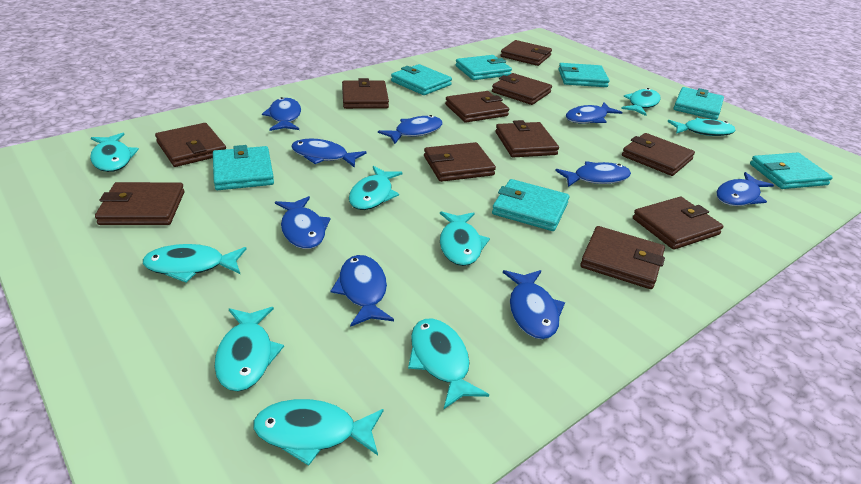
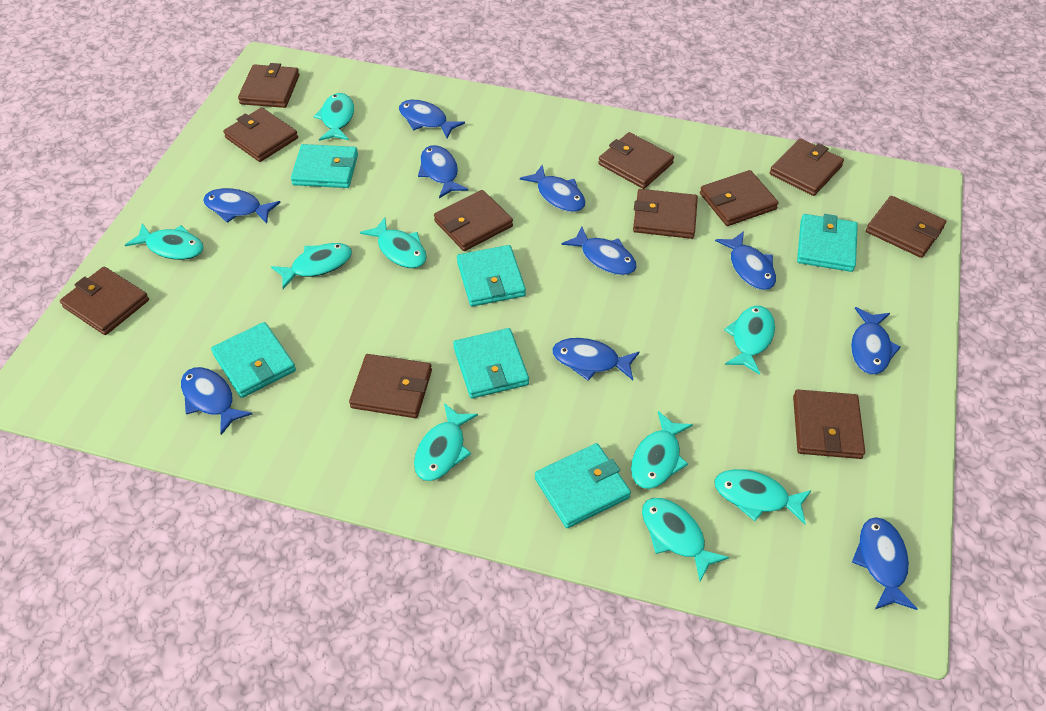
blue fish: [262,97,301,131] [275,196,331,249] [291,138,367,168] [330,255,394,327] [378,115,443,144] [503,270,565,339] [555,161,631,187] [566,102,622,124] [716,172,774,206] = 9 -> [181,367,252,435] [203,188,281,224] [399,100,465,139] [418,145,468,198] [520,165,586,212] [552,338,639,380] [562,226,637,275] [715,231,776,290] [851,307,901,374] [852,517,918,610] = 10
turquoise wallet: [213,145,274,190] [391,64,452,95] [455,55,512,80] [492,179,569,231] [558,63,609,87] [674,87,724,120] [750,153,833,189] = 7 -> [211,322,296,398] [291,144,358,188] [453,328,529,399] [457,245,526,306] [535,443,631,528] [797,214,858,272] = 6

